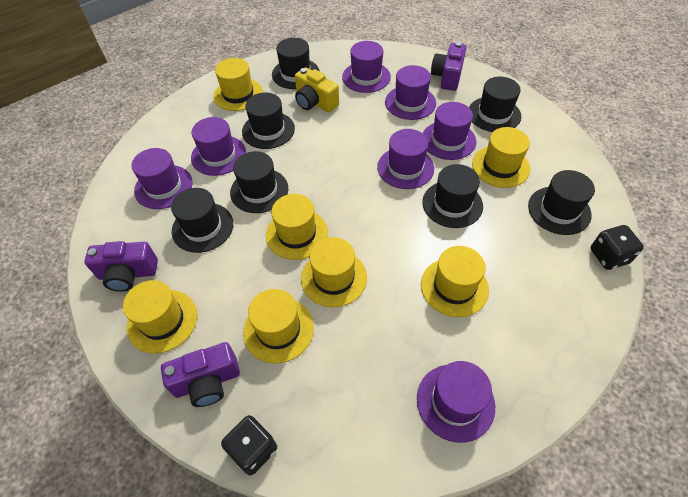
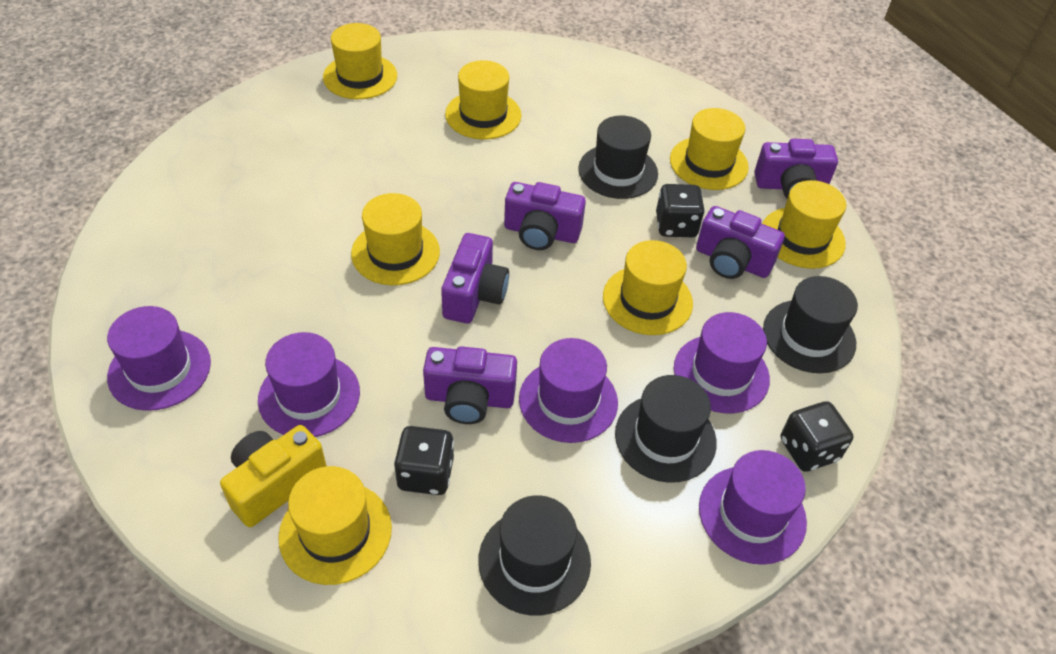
black dice: [221,415,277,476] [591,225,644,270] = 2 -> [394,426,454,495] [656,184,705,237] [781,401,853,472] = 3
black hat: [171,188,233,253] [230,151,288,213] [242,92,295,149] [272,38,319,89] [422,164,483,228] [469,77,521,132] [528,170,595,235] = 7 -> [478,495,591,615] [578,116,658,199] [615,375,717,483] [763,276,858,373] = 4
purple camera: [84,241,158,292] [161,342,240,407] [431,42,466,91] = 3 -> [423,346,517,424] [441,233,509,324] [504,182,586,250] [696,206,785,279] [754,139,838,199] = 5
purple hat: [132,148,193,209] [191,117,246,176] [342,41,391,93] [377,129,434,189] [385,65,436,120] [417,361,495,443] [423,102,476,160] = 7 -> [107,306,211,411] [258,332,360,437] [519,338,618,443] [674,312,770,413] [699,450,807,565] = 5

